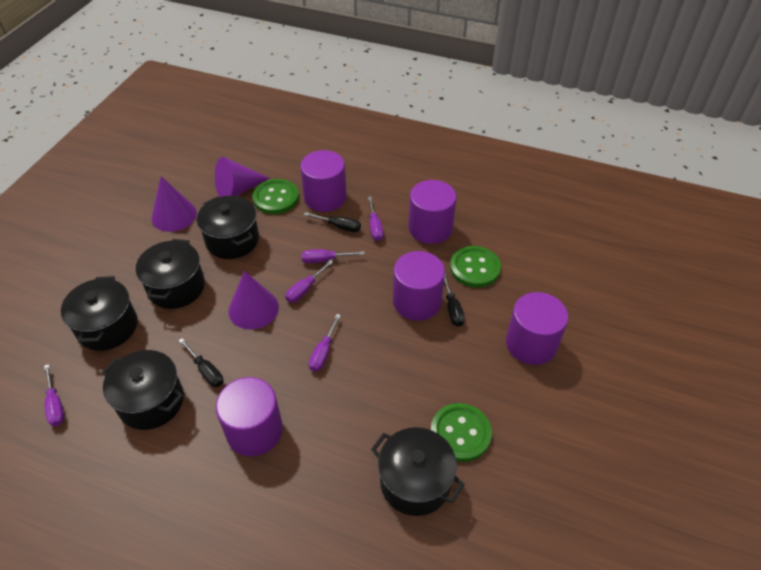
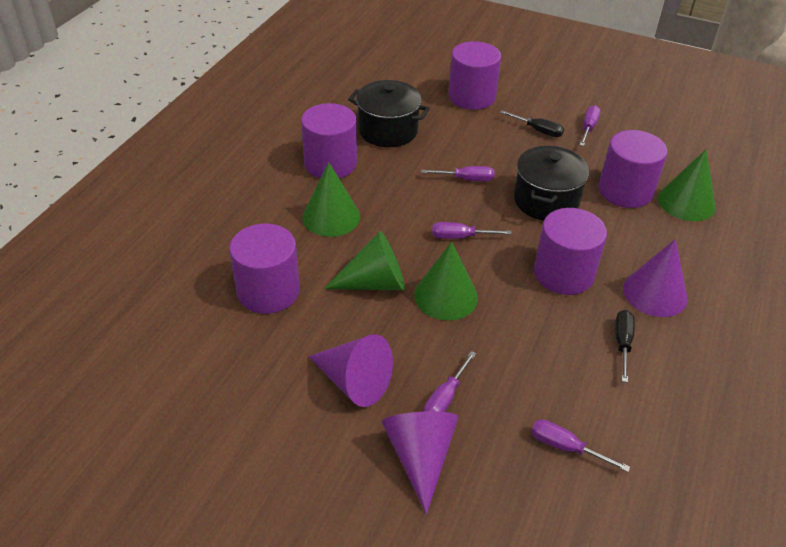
black pot: [61,276,137,351] [102,350,184,430] [136,239,205,309] [197,196,259,259] [371,427,465,516] = 5 -> [348,80,430,147] [514,146,589,221] = 2
black screwdriver: [178,338,223,387] [304,212,361,232] [444,274,465,327] = 3 -> [500,110,564,137] [615,310,635,383] = 2
green button: [253,179,299,214] [431,403,492,462] [450,246,501,288] = 3 -> none = 0
green cone: none = 0 -> [302,163,360,237] [324,231,405,290] [414,242,478,320] [658,149,715,221] = 4

